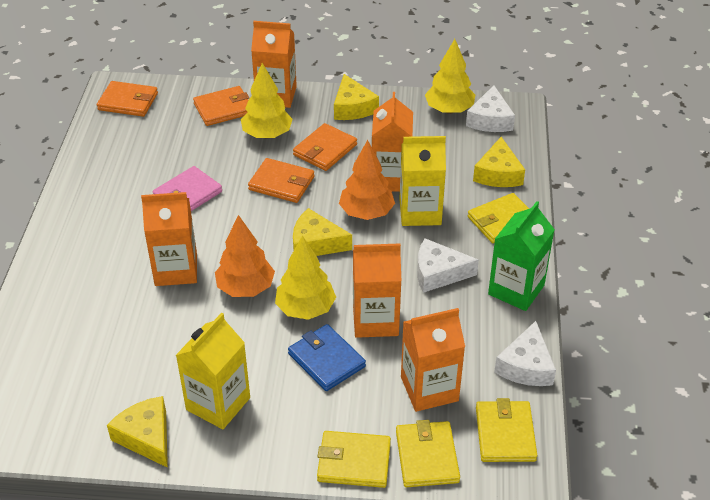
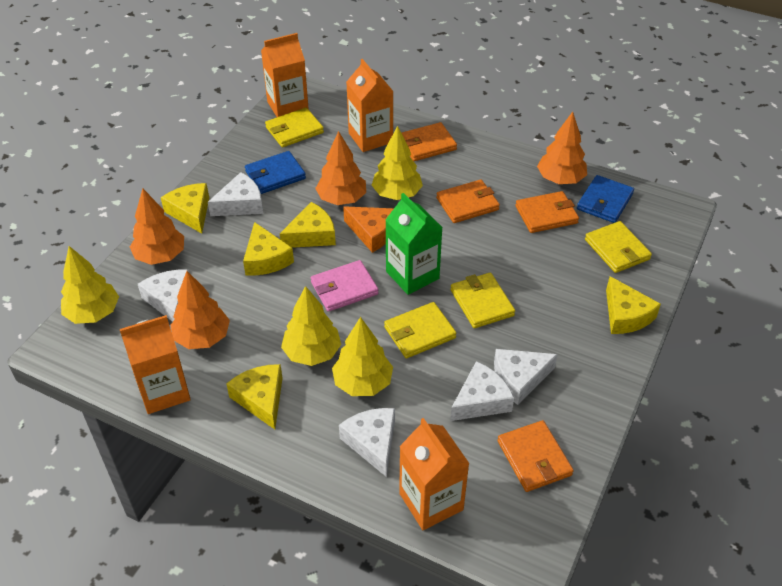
blue wallet: [288,324,366,391] = 1 -> [245,151,306,194] [577,175,634,223] = 2
orange carton: [141,192,197,286] [251,21,297,108] [353,243,401,338] [372,92,413,192] [401,308,465,412] = 5 -> [120,315,191,414] [261,33,309,117] [346,59,394,152] [399,418,470,530] = 4
orange cheese: none = 0 -> [343,206,394,253] = 1
orange tree: [215,215,275,297] [339,140,395,220] = 2 -> [130,189,184,265] [171,271,230,349] [315,131,366,205] [537,112,587,184] = 4
white cheese: [417,238,479,293] [466,85,515,132] [494,321,556,386] = 3 -> [138,269,190,322] [208,172,263,216] [339,408,395,477] [450,361,514,421] [494,349,558,405] = 5
yellow carton: [176,313,250,429] [399,136,446,226] = 2 -> none = 0
yellow cheese: [107,396,168,468] [293,208,352,256] [334,74,379,120] [473,137,525,187] = 4 -> [161,183,209,234] [226,364,283,429] [243,222,294,275] [280,202,336,248] [606,276,661,334] = 5
yellow tree: [241,63,293,139] [275,236,336,320] [425,39,475,114] = 3 -> [61,246,119,324] [281,286,341,366] [332,317,393,396] [372,126,423,200] = 4

